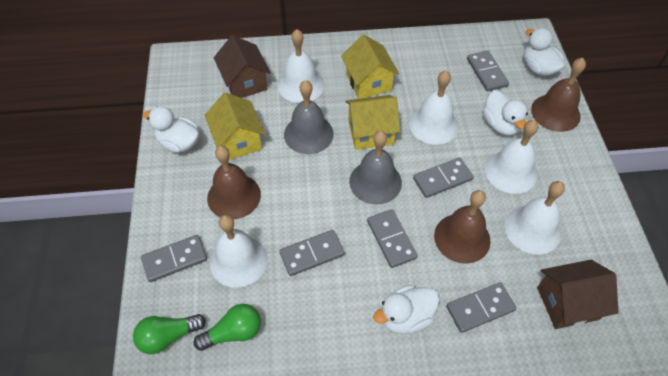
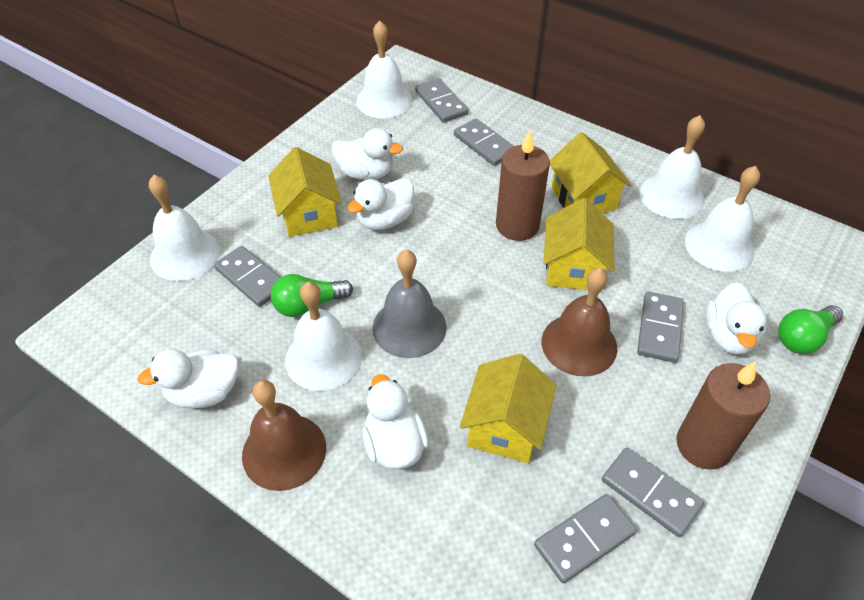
brown bell: [207,146,261,219] [434,190,491,264] [531,58,586,132] = 3 -> [242,380,326,491] [542,268,618,376] = 2
brown candle: none = 0 -> [496,130,550,241] [676,361,770,470] = 2
brown house: [214,35,271,98] [537,260,619,329] = 2 -> none = 0
grey bell: [284,80,334,154] [349,131,402,205] = 2 -> [372,250,447,358] = 1
white duck: [143,106,199,153] [373,285,439,334] [482,90,528,136] [524,28,565,76] = 4 -> [137,349,239,408] [332,128,403,180] [347,178,414,230] [362,374,429,470] [705,282,767,354] = 5
yellow house: [205,92,265,160] [341,35,399,99] [345,95,400,150] = 3 -> [268,147,342,237] [460,354,556,463] [543,198,614,290] [550,132,631,213] = 4

